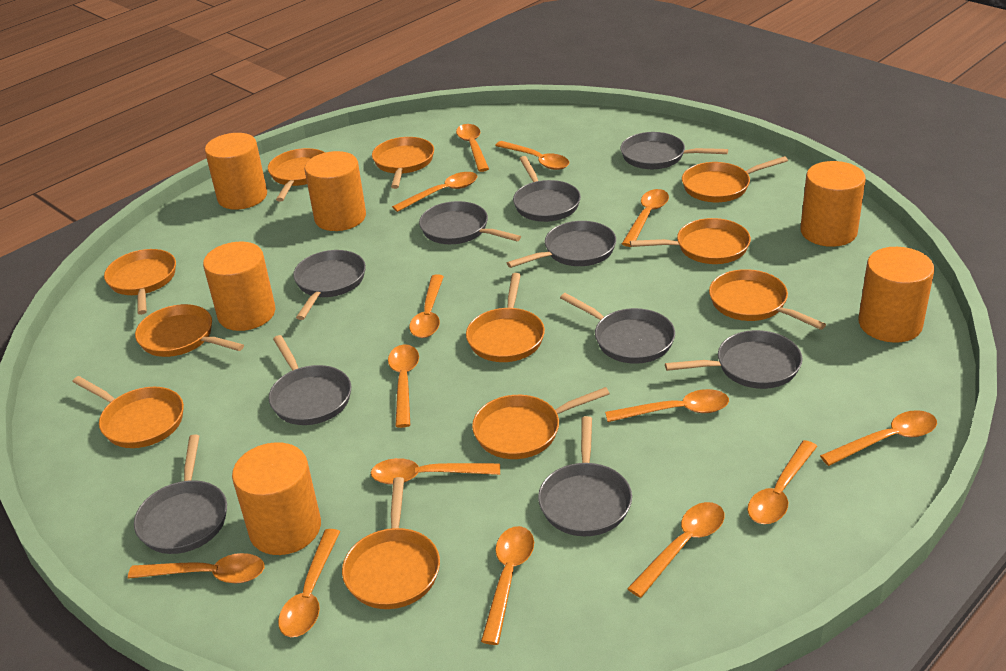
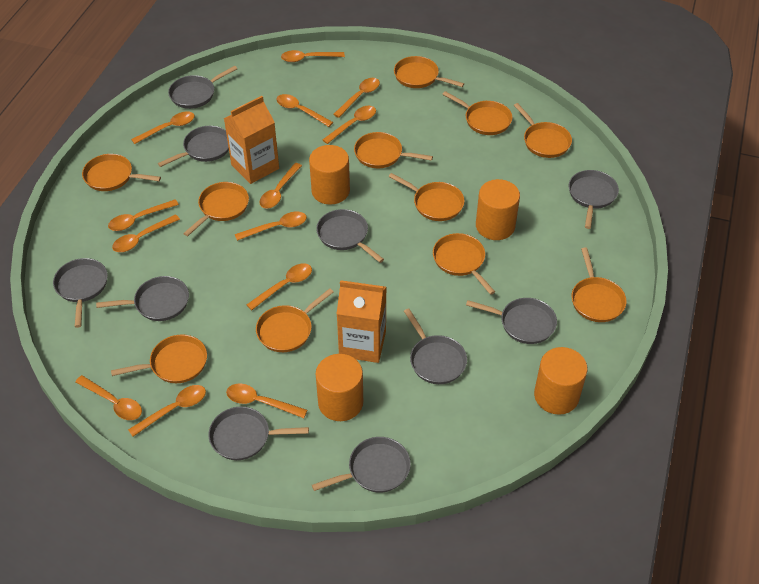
orange carton: none = 0 -> [224,96,279,184] [336,280,386,363] = 2
orange cylinder: [203,241,275,331] [205,133,267,210] [232,442,321,555] [305,151,366,231] [800,161,866,247] [858,247,934,343] = 6 -> [309,145,350,205] [316,354,363,421] [476,179,520,240] [534,347,588,415] = 4
orange spoon: [128,553,264,583] [278,529,340,637] [371,458,500,484] [388,345,419,428] [392,172,477,212] [409,275,444,338] [456,124,489,172] [481,526,534,645] [495,141,569,170] [605,389,729,422] [622,189,669,247] [627,502,725,598] [748,440,817,524] [820,410,937,466] = 14 -> [75,375,142,420] [108,199,179,231] [112,214,180,252] [128,385,206,437] [131,112,195,144] [226,384,307,418] [235,212,307,241] [246,263,312,310] [260,163,302,209] [276,94,333,127] [281,50,345,62] [322,106,376,144] [333,78,380,118] = 13

